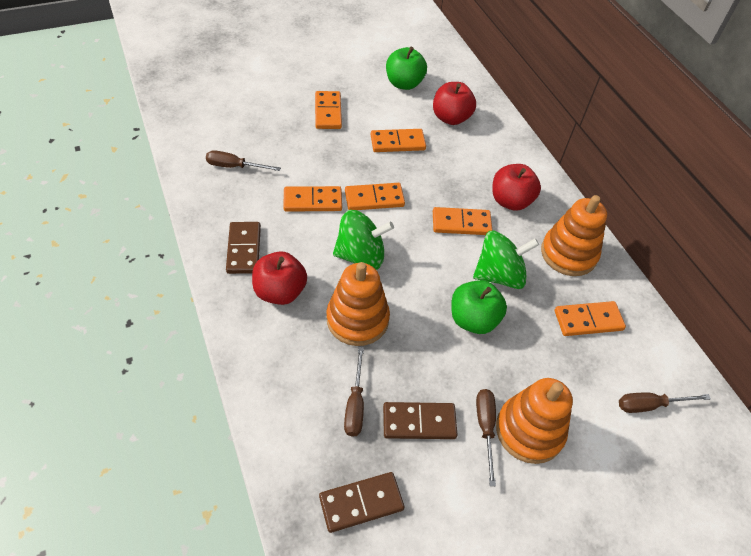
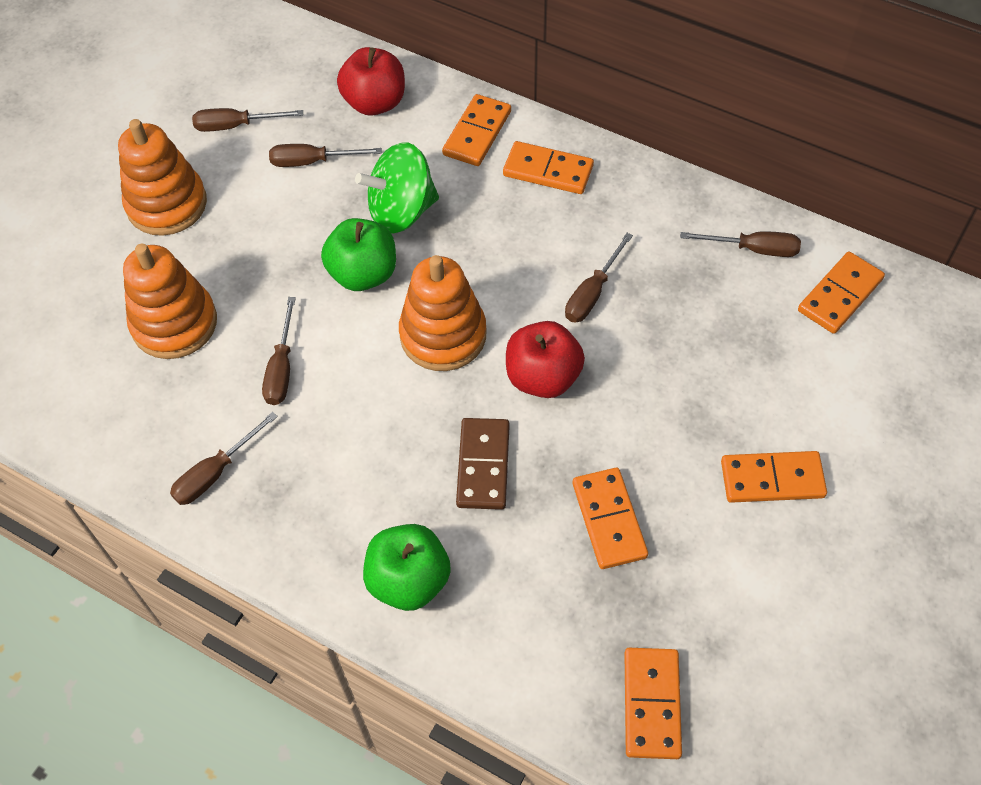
brown domino: [226,222,261,274] [319,472,404,533] [383,402,458,439] = 3 -> [456,418,510,510] = 1
brown screwdriver: [206,150,281,171] [344,347,364,437] [476,389,496,486] [619,393,711,413] = 4 -> [170,412,278,505] [192,108,303,132] [262,297,296,405] [269,144,382,167] [565,233,633,322] [680,231,801,257] = 6
green spinning top: [333,210,394,270] [473,231,539,289] = 2 -> [355,142,439,234] = 1
red apple: [252,251,307,305] [433,82,476,125] [492,164,541,211] = 3 -> [337,47,405,115] [506,321,585,398] = 2

